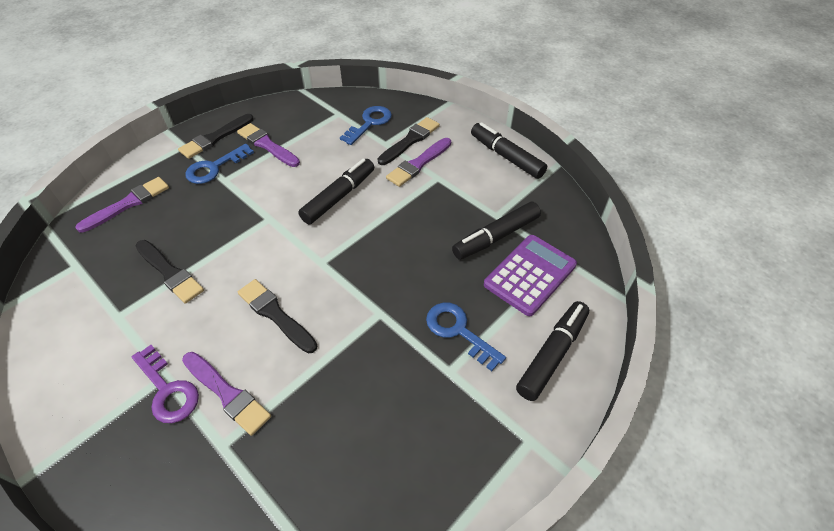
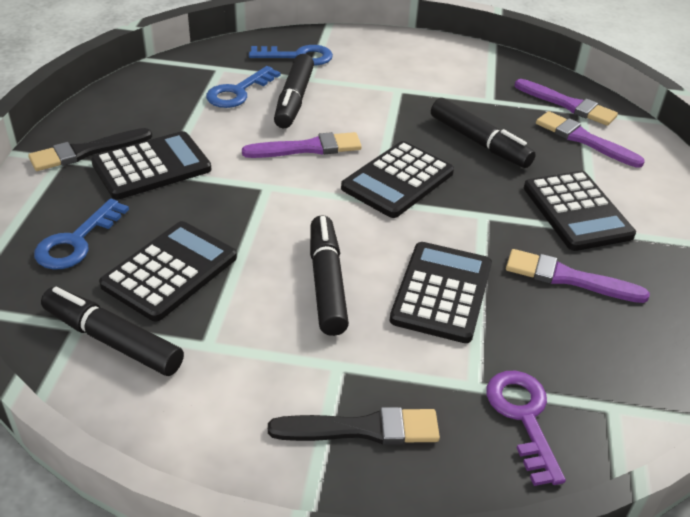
black brush: [135,240,204,304] [178,114,254,159] [237,279,317,353] [378,117,440,165] = 4 -> [28,128,152,171] [268,407,440,445] = 2
black calculator: none = 0 -> [91,131,211,200] [99,221,237,321] [341,141,454,218] [390,242,492,343] [524,171,636,251] = 5
purple calculator: [484,235,577,316] = 1 -> none = 0

